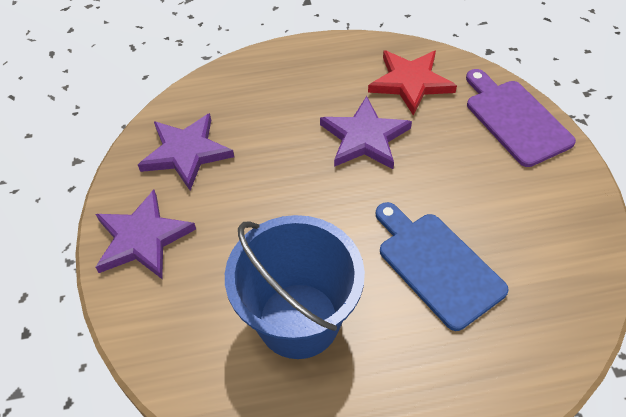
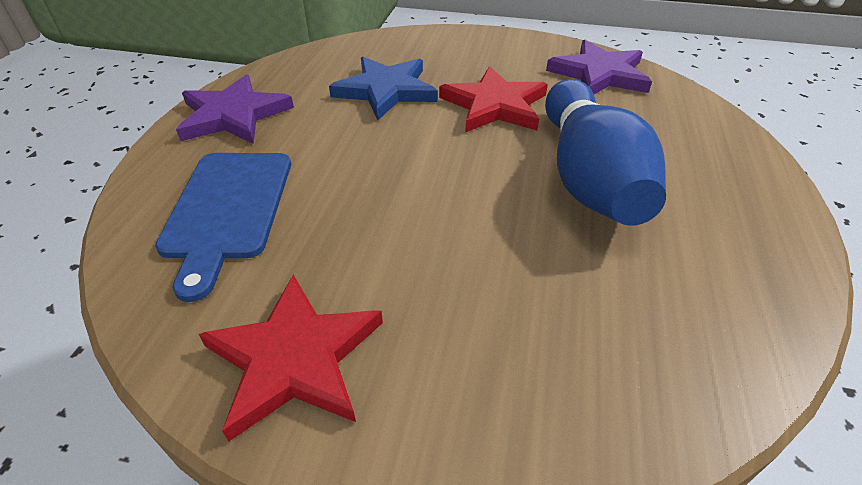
blue bowling pin: none = 0 -> [545,79,666,226] = 1
blue bucket: [225,215,365,359] = 1 -> none = 0
blue star: none = 0 -> [329,57,438,120] = 1
purple cutting board: [466,69,576,167] = 1 -> none = 0
purple star: [96,190,196,279] [138,113,234,190] [320,96,412,169] = 3 -> [176,74,294,144] [546,40,652,94] = 2
red star: [368,50,457,116] = 1 -> [199,275,383,442] [439,66,548,132] = 2

